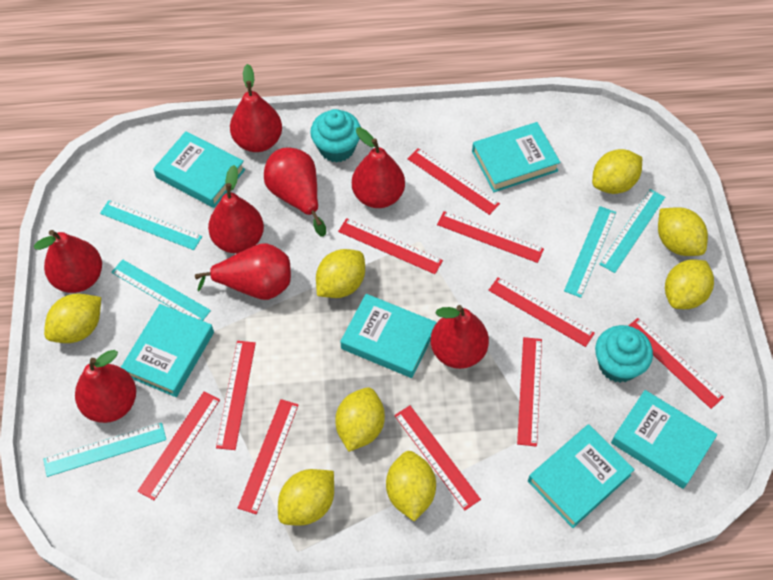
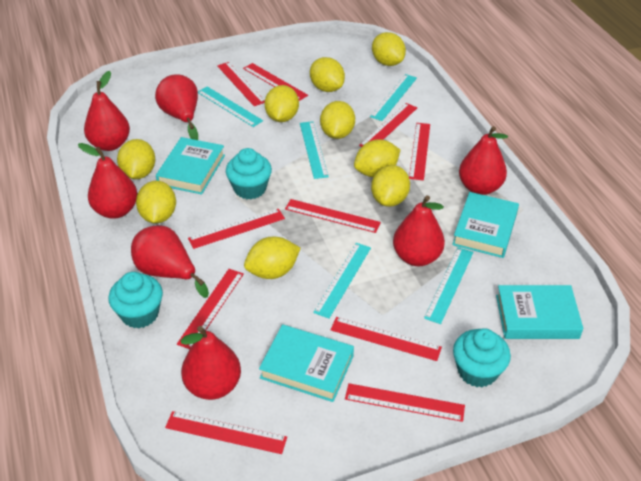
red pear: [34,230,102,293] [75,350,136,423] [195,243,291,300] [208,165,264,253] [230,64,282,152] [264,147,326,237] [352,127,405,208] [431,305,489,369] = 8 -> [78,143,138,219] [84,71,130,151] [131,225,209,298] [155,74,198,140] [181,326,241,400] [393,195,445,266] [459,126,508,195] = 7
turquoise book: [121,304,214,397] [153,131,245,208] [340,294,437,378] [472,122,560,192] [528,424,635,528] [611,390,717,489] = 6 -> [156,137,225,195] [259,324,354,402] [452,192,519,258] [496,285,583,339] = 4
turquoise cupcake: [310,109,361,163] [595,325,653,383] = 2 -> [109,272,163,328] [226,148,272,199] [453,328,511,387] = 3
yellow lemon: [44,294,101,343] [278,469,334,526] [316,249,365,298] [335,387,385,452] [386,451,436,521] [592,149,642,194] [658,207,708,256] [665,259,714,309] = 8 -> [117,139,155,179] [136,181,176,223] [244,237,301,279] [264,85,299,122] [310,57,345,92] [320,101,355,139] [354,139,400,177] [371,165,410,207] [372,32,406,66] = 9

